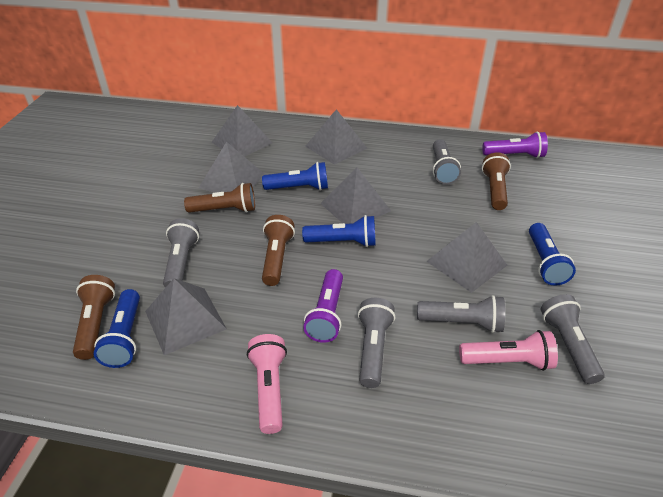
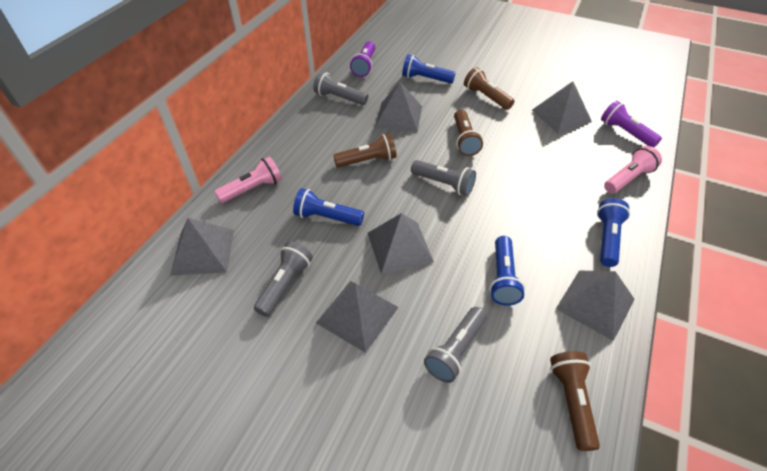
grey flashlight: [163,218,199,288] [358,298,395,388] [417,295,505,333] [433,139,461,185] [541,294,605,384] = 5 -> [254,242,313,317] [314,71,368,105] [411,160,476,196] [424,307,487,383] = 4

